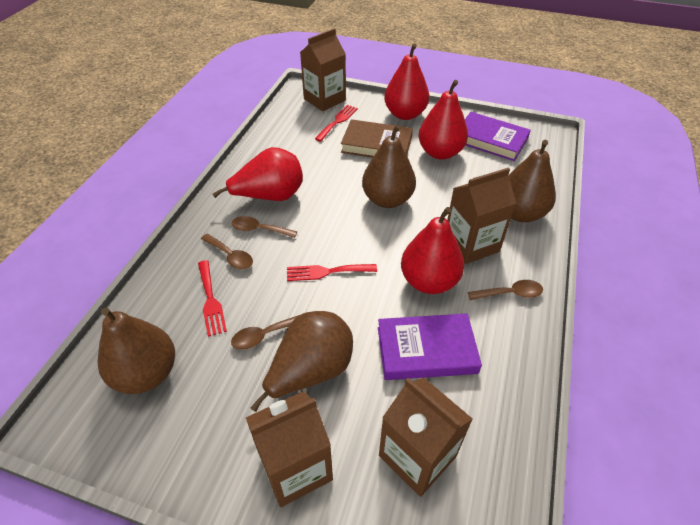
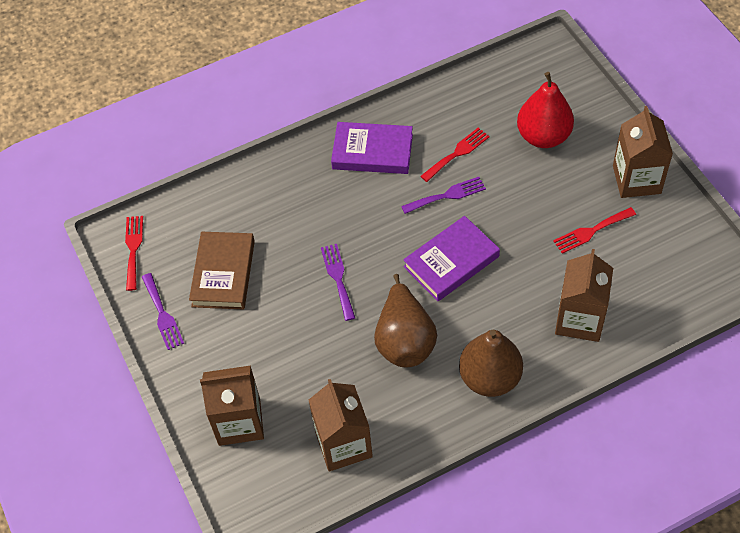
brown pear: [98,308,175,394] [251,311,353,412] [362,125,416,208] [508,140,556,222] = 4 -> [374,274,437,367] [459,330,523,397] = 2
brown spoon: [201,234,253,269] [231,315,299,350] [232,216,297,238] [468,280,543,300] = 4 -> none = 0
purple fork: none = 0 -> [142,273,184,350] [321,244,355,321] [401,177,486,214] = 3
red pear: [212,147,303,201] [384,44,430,120] [401,207,464,294] [419,80,468,160] = 4 -> [517,72,574,148] = 1

